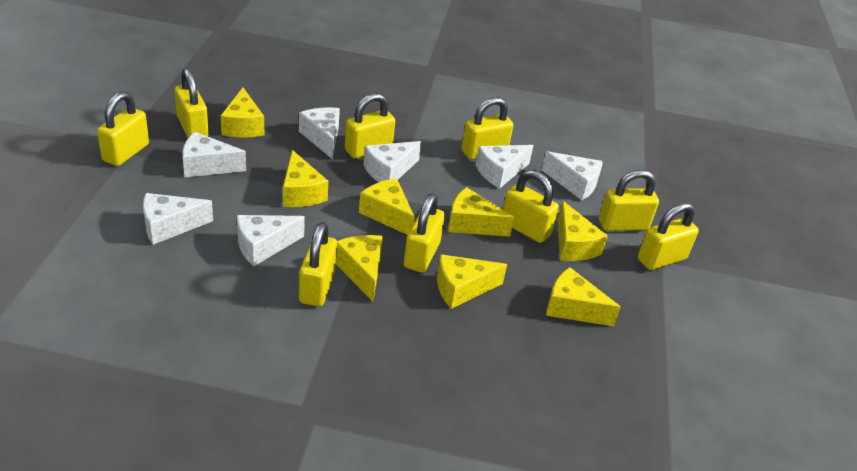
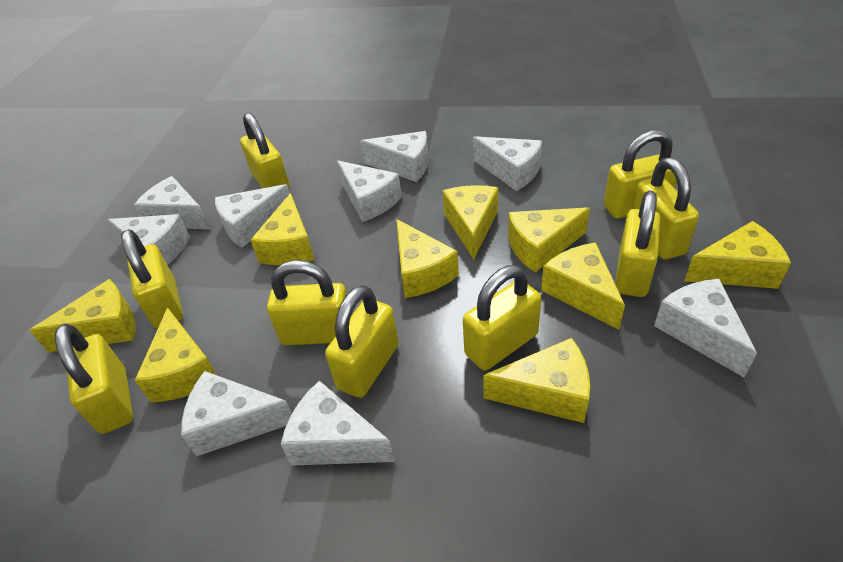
white cheese: [143,193,213,245] [182,132,246,177] [237,215,305,266] [299,108,340,159] [364,141,421,182] [475,145,534,189] [541,151,603,200] = 7 -> [108,214,190,265] [133,176,210,229] [181,371,292,457] [215,184,290,248] [280,381,395,466] [337,161,402,222] [360,131,429,182] [473,136,542,191] [654,279,757,377] = 9
yellow cheese: [221,88,264,137] [283,150,328,207] [336,235,383,302] [359,178,415,235] [437,254,507,309] [448,187,514,237] [546,267,621,326] [557,201,608,261] = 8 -> [29,279,135,352] [135,307,216,402] [250,193,314,265] [396,219,459,298] [442,185,498,259] [483,338,590,423] [508,207,590,273] [541,242,625,330] [684,221,791,289] = 9

